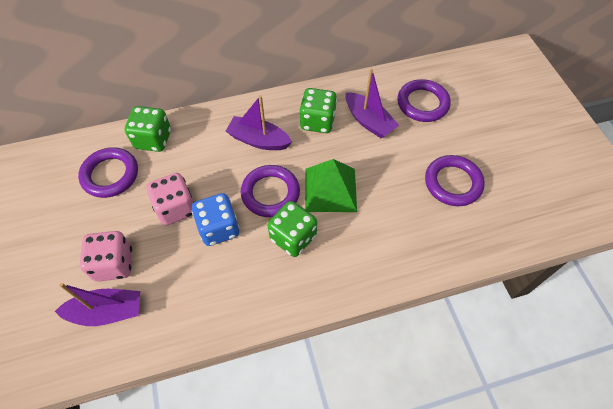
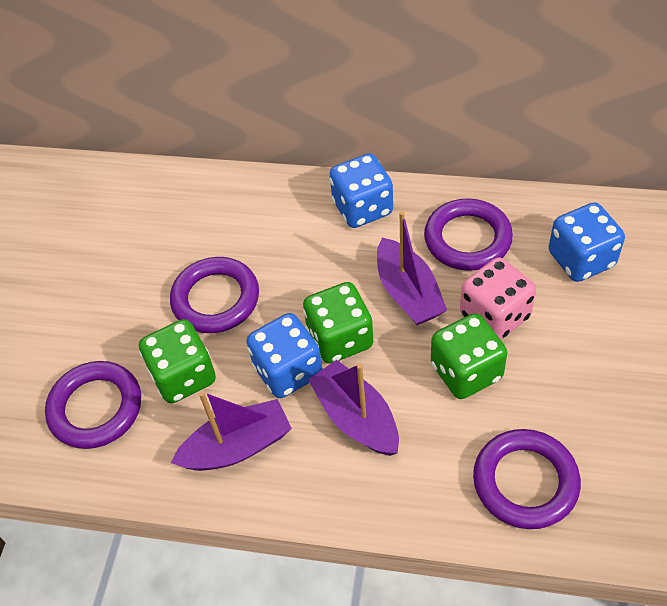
blue dice: [191,193,239,246] = 1 -> [246,313,322,398] [329,153,393,228] [549,202,625,282] = 3
green pyramid: [305,159,357,212] = 1 -> none = 0
pink dice: [80,231,132,282] [147,173,194,225] = 2 -> [460,257,536,340] = 1

